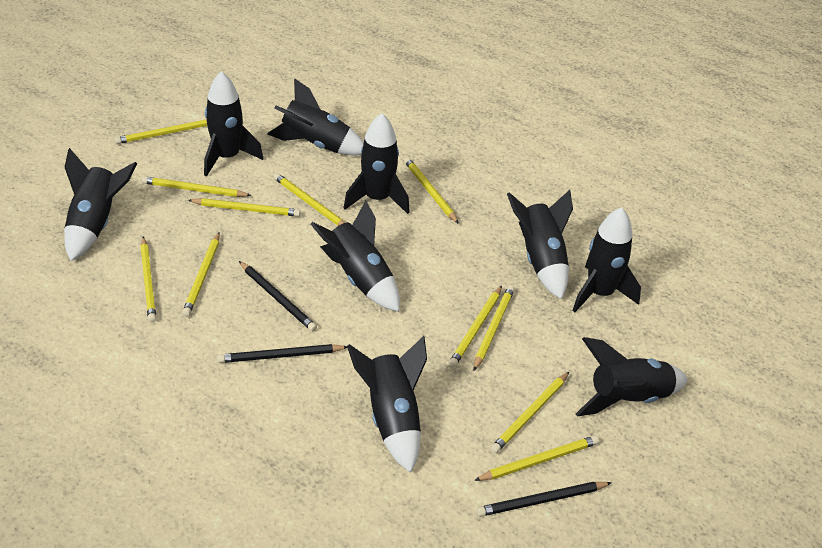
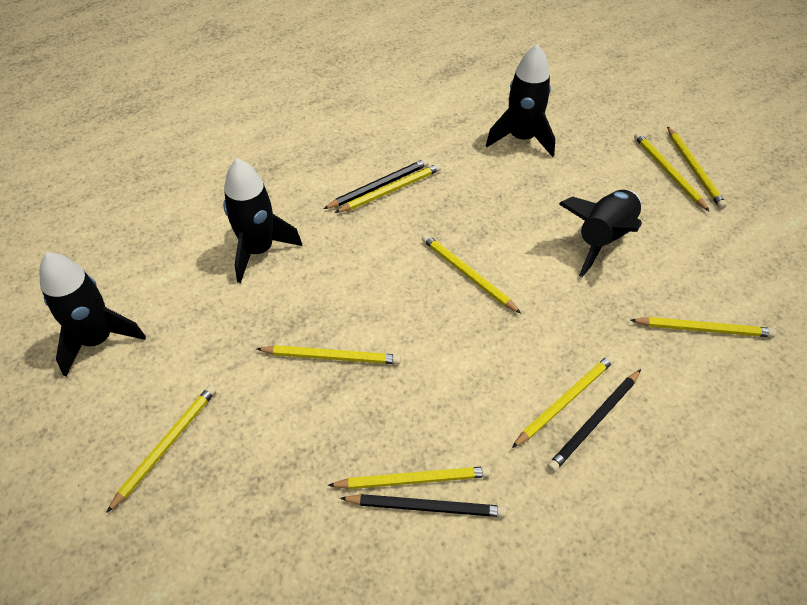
black rocket: [64,148,137,261] [204,71,263,177] [267,79,364,156] [310,201,400,312] [344,113,410,214] [347,336,427,473] [507,190,573,299] [572,207,641,312] [576,337,688,417] = 9 -> [39,252,146,377] [223,158,302,283] [486,44,555,157] [559,190,642,277] = 4
yellow pencil: [115,119,207,144] [140,237,156,322] [142,176,252,197] [182,233,220,316] [188,198,300,217] [274,173,345,226] [404,157,459,224] [449,286,502,367] [474,285,515,371] [474,435,599,481] [491,372,569,453] = 11 -> [106,385,216,513] [257,345,401,364] [328,466,491,489] [335,163,441,213] [422,234,522,314] [512,355,615,448] [630,317,776,337] [634,132,710,212] [667,126,727,209] = 9

